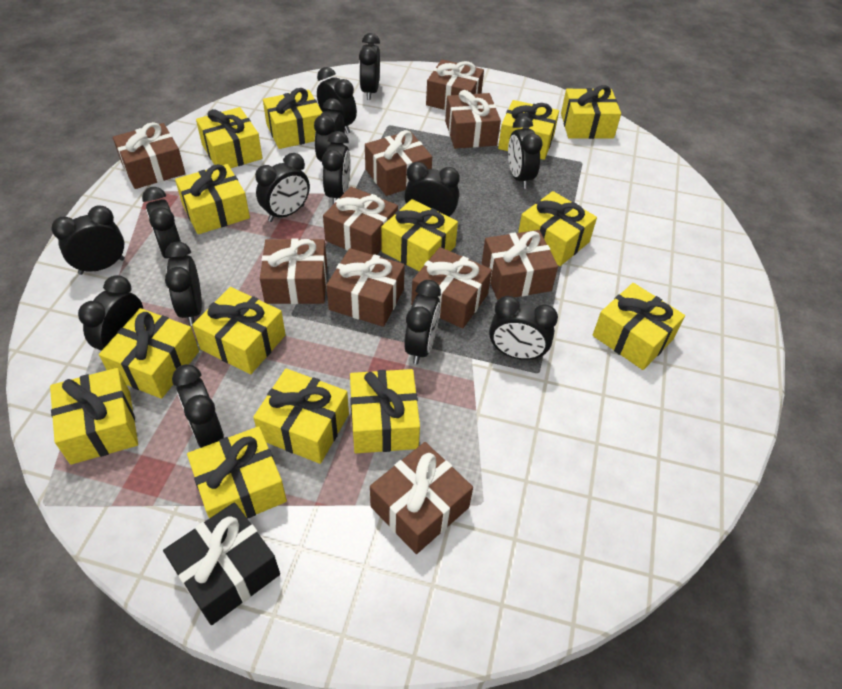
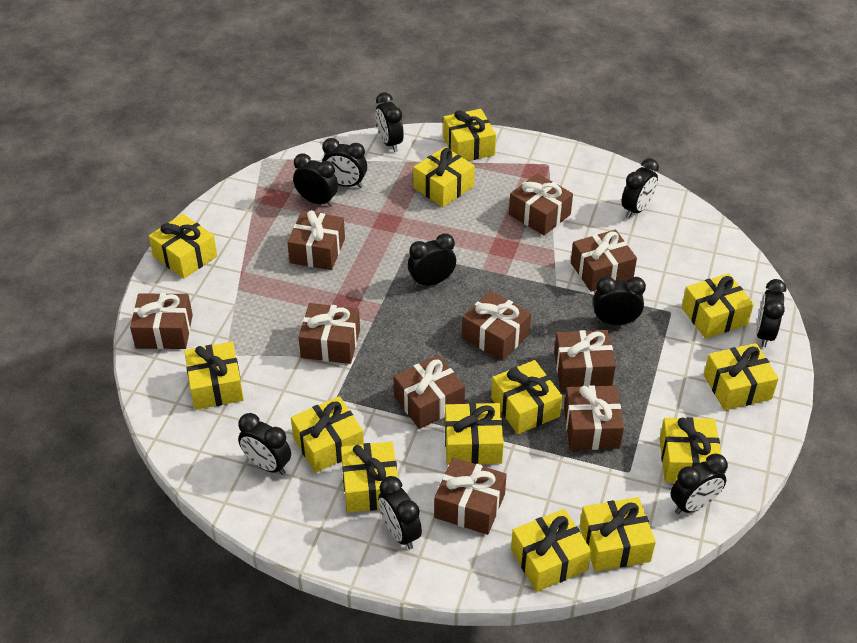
black clock: [51,206,125,275] [78,275,143,351] [142,187,181,259] [165,242,202,326] [172,364,224,448] [255,153,310,222] [314,98,345,162] [317,67,357,134] [322,131,351,204] [359,33,380,100] [404,162,460,217] [404,280,441,364] [489,296,558,361] [508,116,542,189] = 14 -> [238,413,291,475] [293,153,338,207] [322,138,367,188] [376,92,404,152] [378,476,422,549] [408,233,456,288] [593,276,646,325] [621,158,659,218] [671,453,728,514] [756,279,786,347] = 10
black gift: [163,502,280,625] = 1 -> none = 0
yellow gift: [50,368,138,465] [99,308,199,399] [175,164,250,234] [187,426,287,519] [192,287,286,374] [196,107,263,168] [253,369,349,464] [263,88,322,149] [350,369,420,453] [381,199,458,271] [498,100,559,160] [518,191,597,266] [561,85,621,139] [593,283,685,370] = 14 -> [149,214,217,279] [184,342,244,410] [291,396,364,473] [341,441,398,513] [413,147,475,207] [443,109,496,161] [445,403,504,465] [491,360,563,434] [511,509,592,592] [580,497,656,571] [659,417,721,483] [682,273,754,338] [704,343,779,410] = 13

